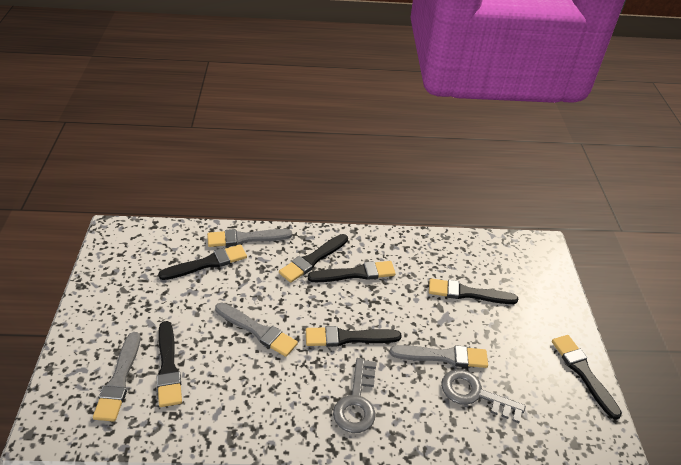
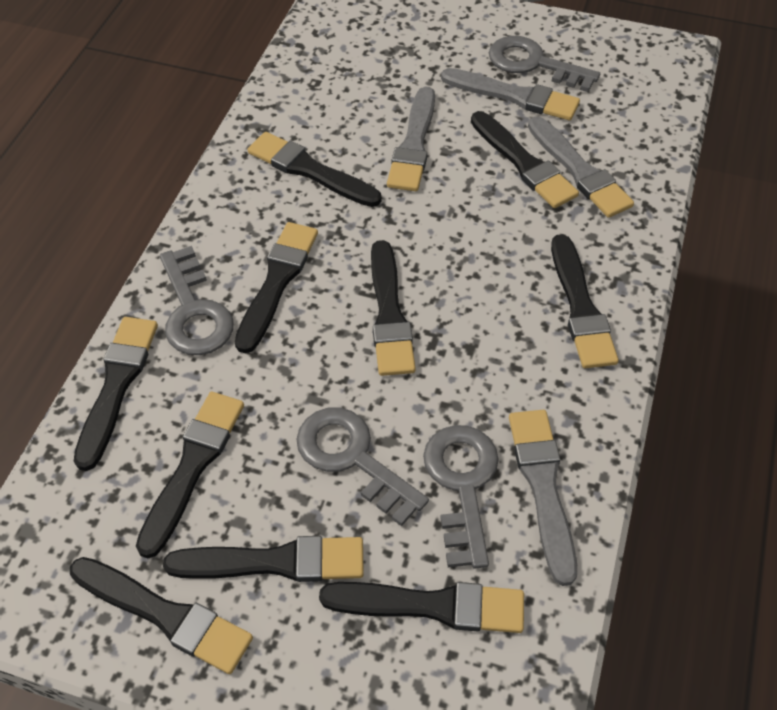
black brush: [157,321,182,407] [158,244,247,280] [279,234,348,283] [306,326,402,347] [308,261,396,282] [429,278,518,304] [552,335,622,420] = 7 -> [70,557,253,674] [74,317,158,471] [136,392,244,559] [163,536,364,582] [235,222,318,353] [247,132,382,207] [319,582,524,633] [371,240,416,376] [471,111,579,208] [551,234,618,368] = 10
grey key: [333,358,376,433] [441,369,526,423] = 2 -> [160,246,234,355] [296,407,429,526] [423,425,499,569] [489,36,600,92] = 4

